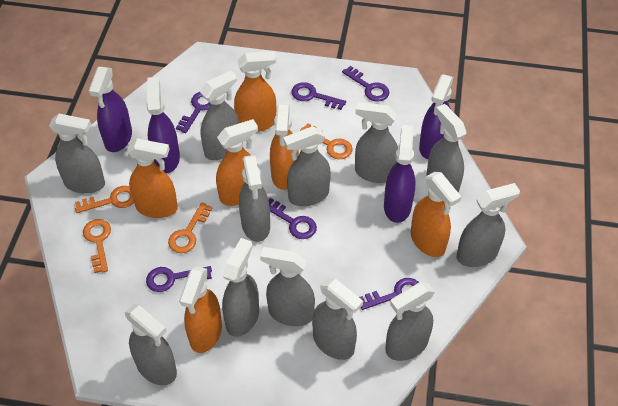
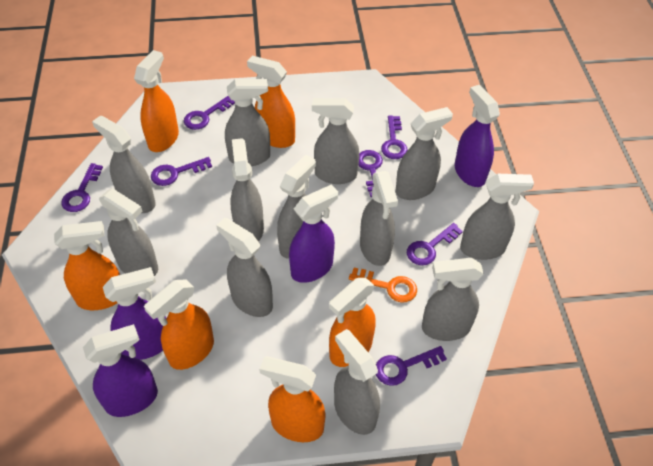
orange key: [75,186,134,213] [83,219,111,273] [168,202,212,253] [300,123,352,159] = 4 -> [349,268,417,303] = 1
purple key: [146,266,212,292] [176,92,209,133] [269,198,317,239] [291,82,346,110] [342,66,389,101] [359,278,419,310] = 6 -> [61,163,103,212] [151,157,212,186] [184,96,235,130] [358,150,383,197] [376,346,447,386] [381,115,408,159] [407,223,463,265] = 7

